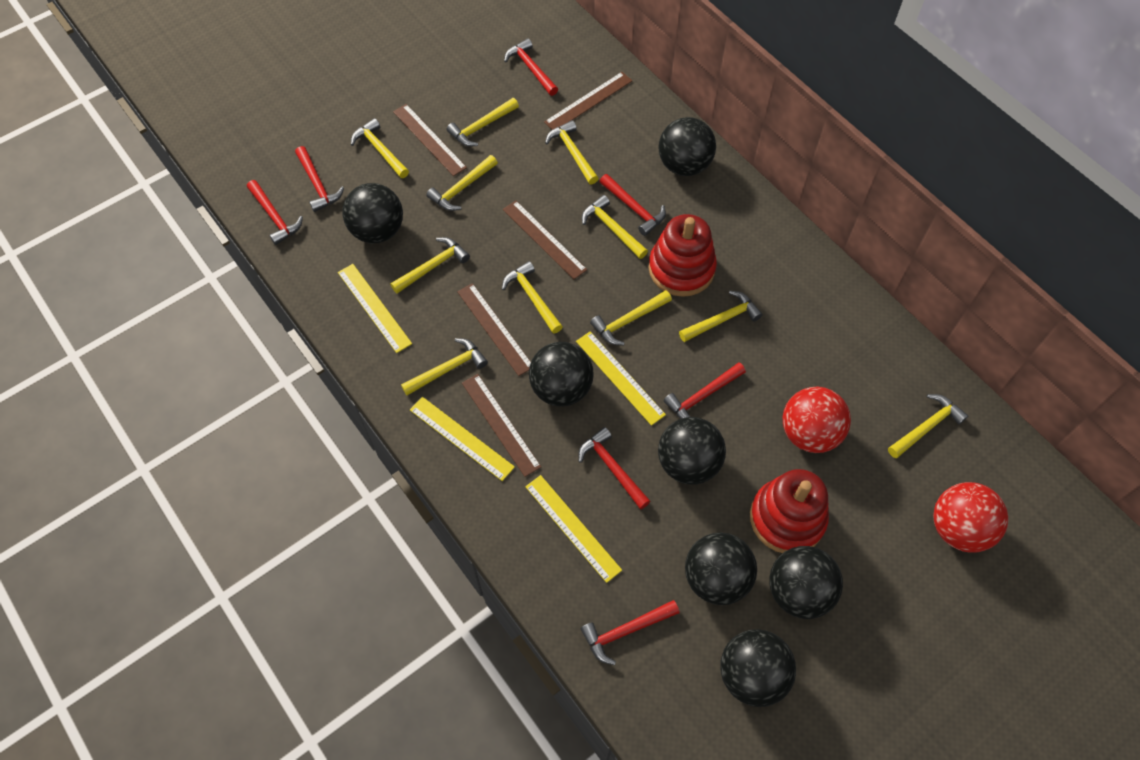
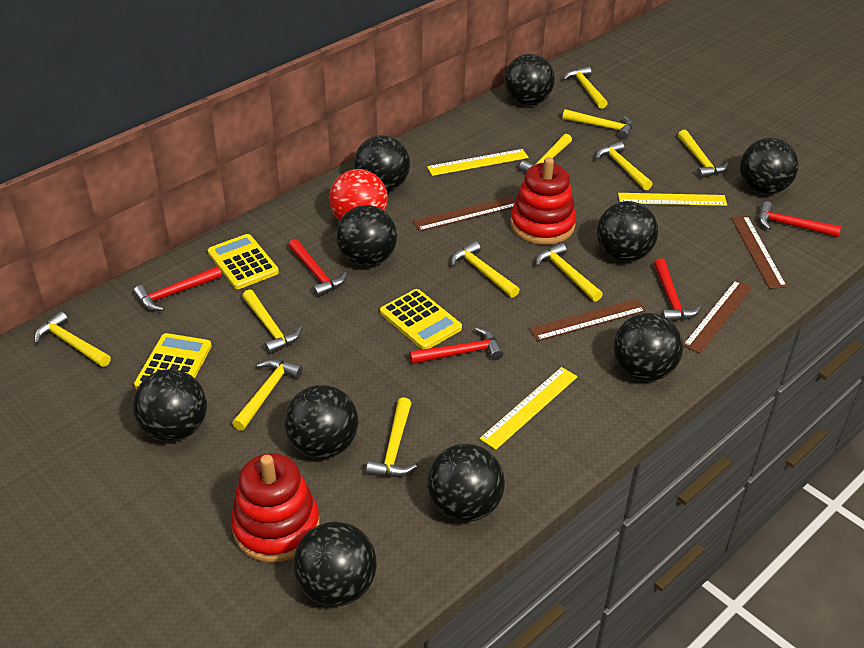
black ball: [343,183,403,243] [529,342,594,407] [658,417,726,485] [659,117,716,176] [685,533,757,605] [720,629,796,707] [769,546,843,619] = 7 -> [132,369,207,442] [284,385,358,459] [293,521,377,607] [336,205,397,267] [354,135,410,192] [427,444,505,522] [504,54,555,105] [597,201,658,262] [614,313,683,381] [740,138,799,194] = 10
brown ruler: [393,104,467,176] [457,283,531,376] [462,374,541,477] [503,200,587,279] [544,72,632,130] = 5 -> [413,196,515,231] [529,299,646,341] [683,280,752,354] [731,216,787,289] = 4
red ball: [783,387,851,453] [933,482,1009,553] = 2 -> [329,169,388,221] = 1
red hammer: [247,180,303,245] [295,146,344,212] [504,38,558,96] [578,427,650,509] [581,600,680,665] [600,174,666,236] [664,363,746,419] = 7 -> [133,266,222,311] [288,239,347,297] [409,327,503,364] [654,259,701,321] [759,201,841,237] = 5
yellow calculator: none = 0 -> [134,333,212,389] [208,234,279,289] [380,289,462,349] = 3
yellow ruler: [338,264,412,353] [410,397,515,481] [525,475,622,583] [576,332,666,426] = 4 -> [427,149,529,176] [480,367,578,450] [618,193,727,206] = 3

